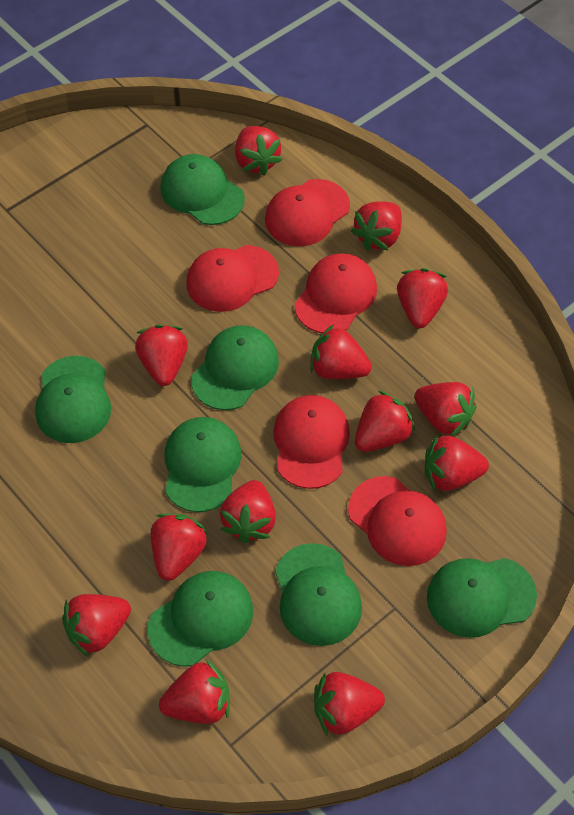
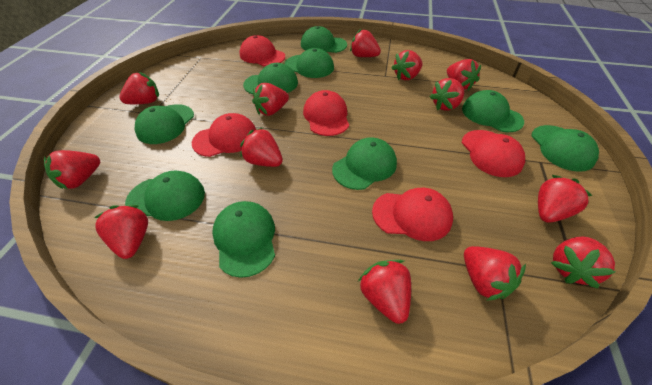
green cap: [35,356,111,443] [147,571,253,667] [160,154,245,225] [165,417,241,512] [191,325,279,410] [275,543,362,646] [427,558,537,638] = 7 -> [125,171,205,221] [135,104,194,144] [212,201,275,278] [243,63,298,94] [285,48,334,78] [301,26,347,53] [332,137,397,190] [462,90,524,132] [531,125,599,172] = 9

